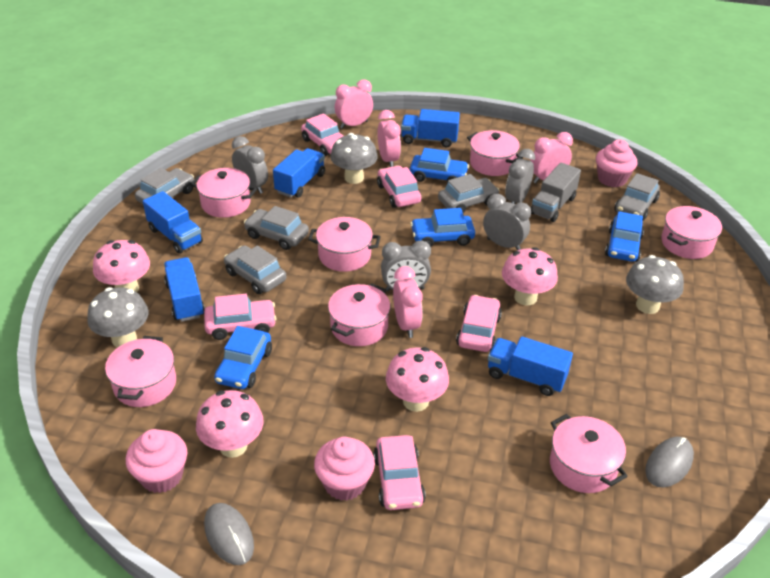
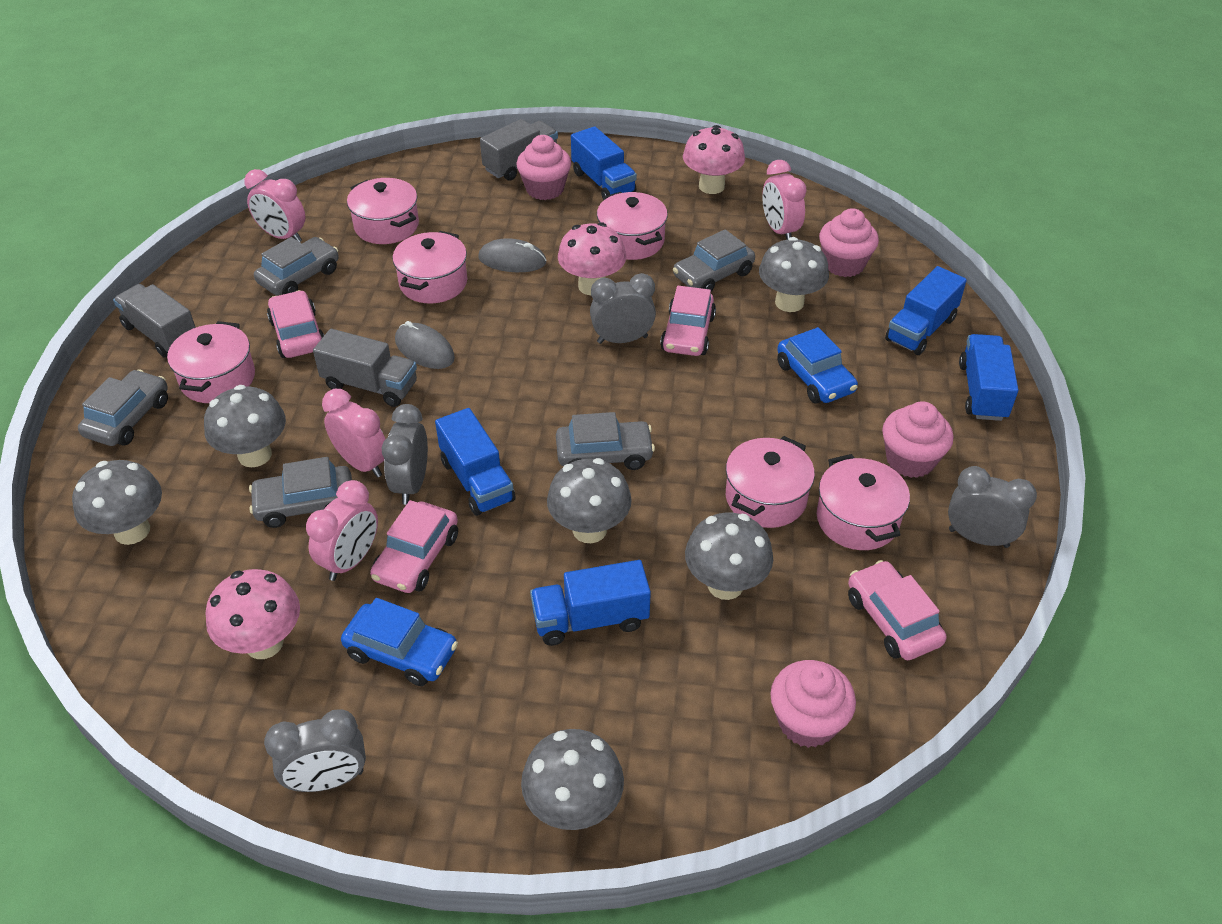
blue car: [214,326,272,389] [410,148,469,183] [410,208,475,247] [605,211,644,262] = 4 -> [341,598,458,686] [777,327,858,403] = 2
grey mushroom: [87,287,148,347] [330,133,378,184] [626,255,684,314] = 3 -> [72,460,162,545] [204,385,286,467] [521,729,624,830] [547,458,632,543] [685,512,773,600] [759,237,829,312] = 6
grey truck: [531,163,581,222] = 1 -> [113,284,196,358] [313,329,417,407] [480,119,558,181] = 3
pink car: [204,294,277,340] [301,113,343,156] [373,435,426,510] [377,166,422,208] [456,295,502,352] = 5 -> [267,290,324,358] [370,500,458,593] [660,286,716,356] [848,560,947,660] = 4
pink cupcake: [126,429,187,493] [314,437,375,501] [596,139,637,187] = 3 -> [516,135,571,200] [770,660,856,748] [819,208,879,277] [882,401,953,478] = 4
pink mushroom: [93,240,150,292] [196,390,263,458] [386,347,449,412] [502,247,558,306] = 4 -> [206,569,300,659] [558,222,626,295] [683,125,745,194] = 3
pink pot: [105,336,176,407] [191,168,257,218] [308,217,381,272] [328,283,391,346] [467,130,523,176] [550,414,628,493] [661,206,722,259] = 7 -> [167,321,255,403] [347,178,419,244] [393,231,467,303] [597,192,668,260] [726,436,815,528] [817,454,910,550] = 6

